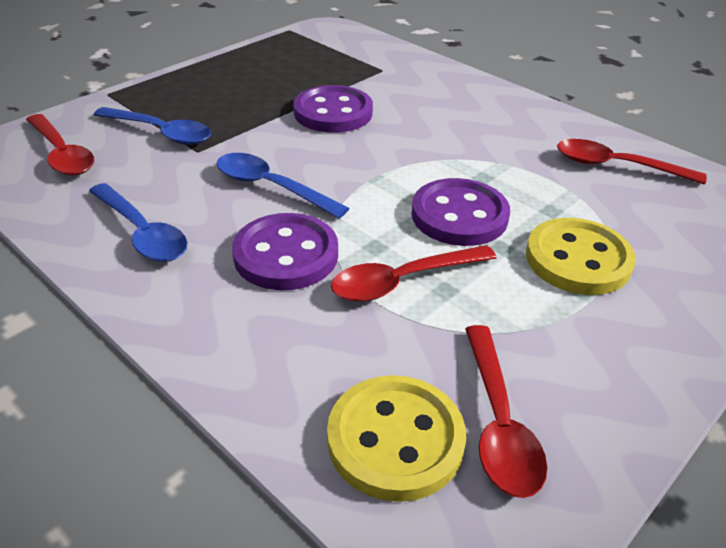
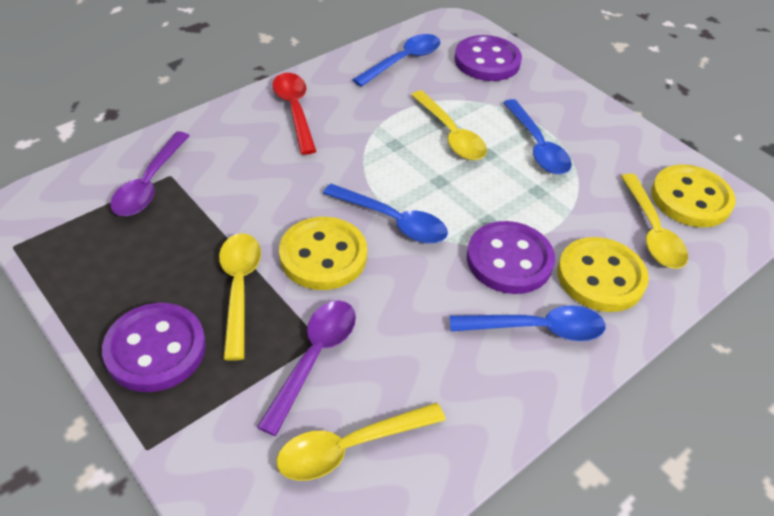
blue spoon: [89,183,188,262] [94,107,211,145] [217,153,349,218] = 3 -> [323,184,448,243] [353,34,440,87] [450,305,606,341] [503,99,572,174] = 4
purple spoon: none = 0 -> [110,131,190,216] [257,300,356,436] = 2
red spoon: [26,114,94,176] [331,245,497,302] [465,325,548,498] [557,139,707,184] = 4 -> [273,73,316,155] = 1
yellow button: [327,375,466,502] [526,218,636,295] = 2 -> [279,217,367,290] [557,237,649,312] [651,165,735,227] = 3
yellow spoon: none = 0 -> [219,233,261,361] [276,403,446,481] [411,90,487,160] [621,174,688,269] = 4

